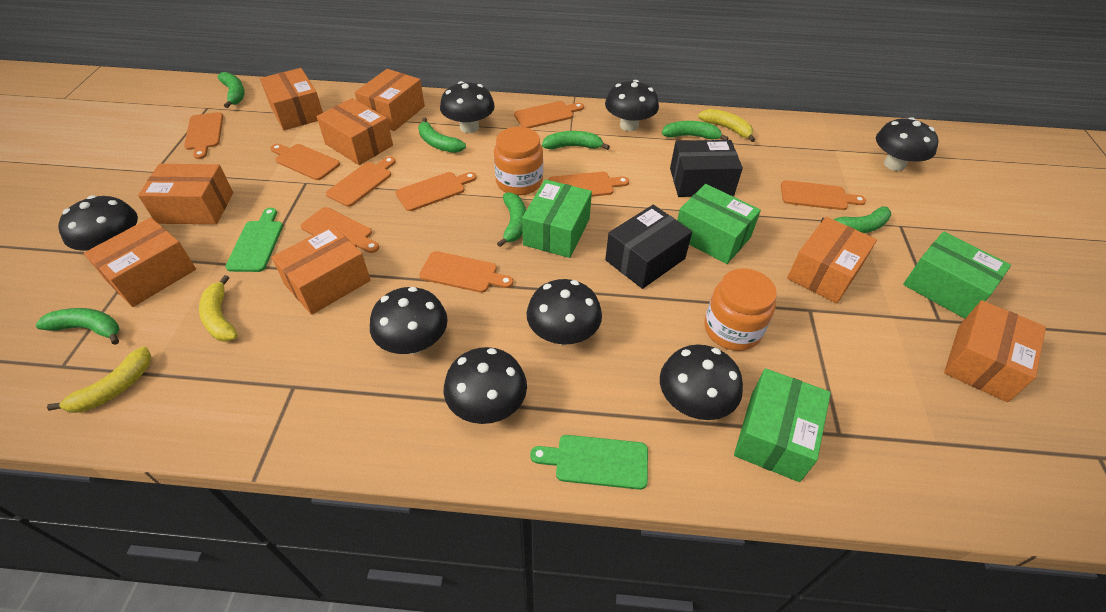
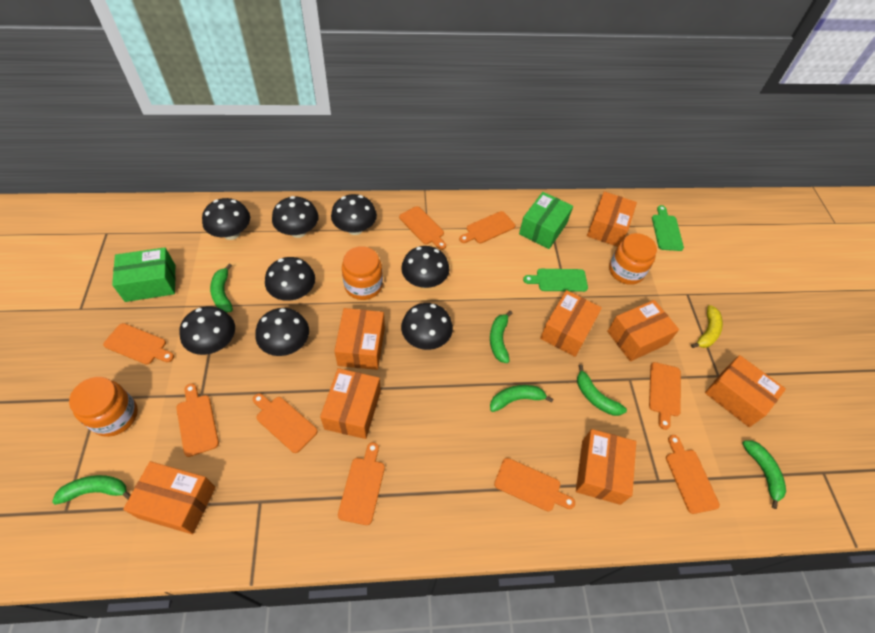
black box: [605,205,692,289] [670,140,743,197] = 2 -> none = 0
green banana: [36,308,120,345] [217,72,245,108] [418,118,466,153] [497,192,526,247] [542,131,610,150] [662,121,729,140] [821,206,891,233] = 7 -> [52,475,131,505] [210,264,233,312] [490,311,513,363] [490,385,553,412] [577,365,627,416] [742,440,786,509] = 6
green box: [522,179,592,258] [677,184,761,264] [734,368,831,482] [903,231,1011,319] = 4 -> [112,247,175,302] [519,192,573,249] = 2
orange jar: [494,127,543,195] [704,268,777,351] = 2 -> [69,377,138,437] [342,246,383,300] [609,233,657,285] = 3
yellow banana: [47,347,151,413] [199,275,238,342] [698,109,755,142] = 3 -> [691,305,723,348] = 1

